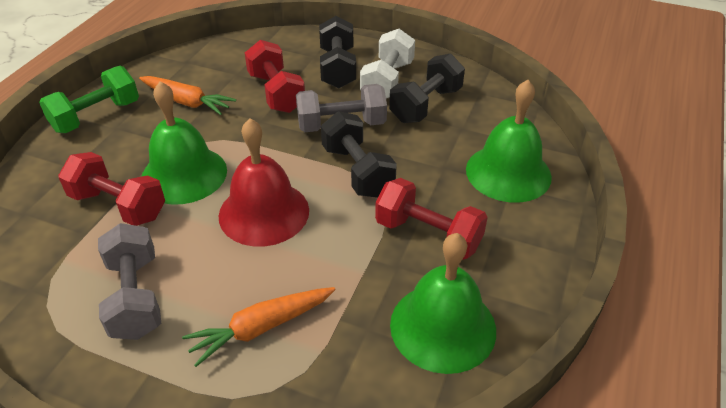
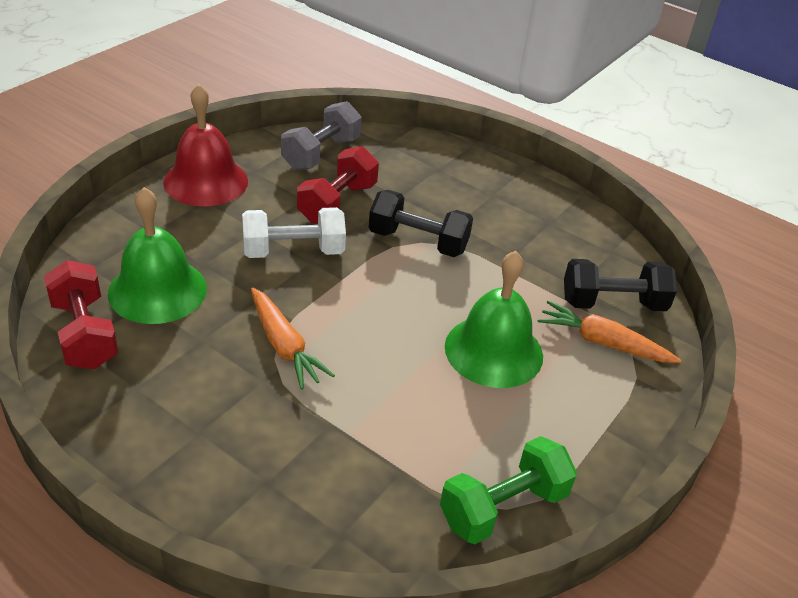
black dumbbell: [319,16,356,88] [321,111,397,198] [389,53,465,123] = 3 -> [369,190,473,257] [564,259,677,311] = 2
green bell: [141,81,227,205] [390,233,496,374] [466,80,552,203] = 3 -> [108,187,207,324] [445,251,543,388] = 2
grey dumbbell: [98,223,161,340] [296,84,387,132] = 2 -> [281,101,362,170] = 1
red dumbbell: [58,152,165,226] [245,40,305,113] [375,178,488,260] = 3 -> [44,260,118,369] [297,146,379,224] = 2

